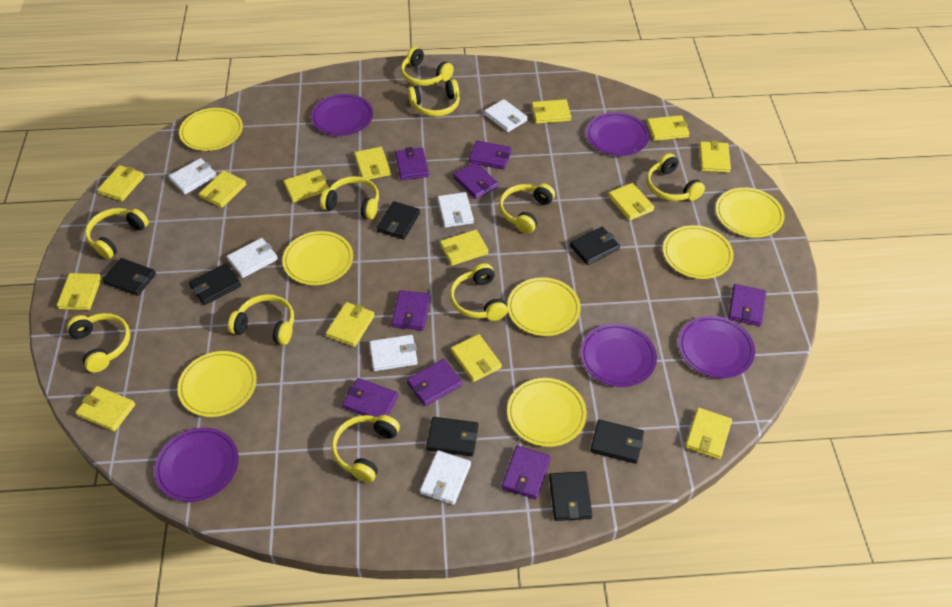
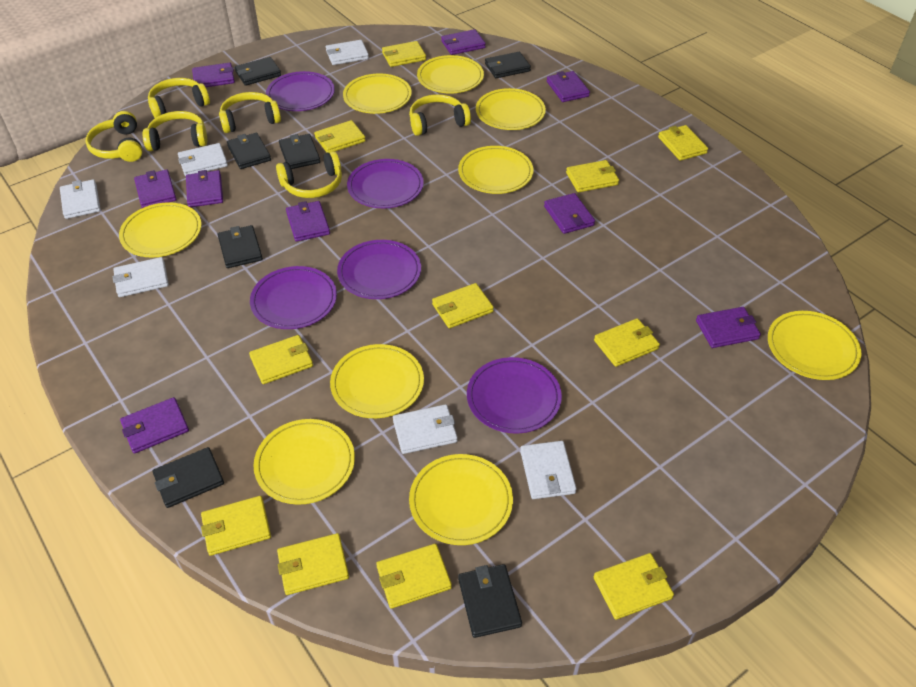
purple wallet: [342,378,398,417] [391,290,431,330] [395,147,429,180] [407,359,462,406] [453,162,498,199] [469,140,512,170] [502,446,551,499] [728,284,766,326] = 8 -> [120,397,189,454] [134,170,177,208] [186,170,223,207] [192,63,235,87] [286,201,330,242] [441,29,486,55] [544,193,595,234] [547,71,590,102] [696,307,761,348] = 9
yellow headphones: [67,313,130,373] [85,208,149,259] [228,294,294,345] [320,176,379,220] [332,415,400,483] [401,47,454,86] [408,79,460,117] [450,263,508,321] [499,184,555,234] [647,153,705,201] = 10 -> [86,111,142,162] [143,111,207,151] [148,78,210,118] [219,92,281,133] [276,151,342,198] [409,94,471,136] = 6
yellow plate: [177,351,257,417] [179,108,243,151] [282,231,353,285] [507,277,581,336] [507,378,587,447] [663,225,734,279] [716,187,785,238] = 7 -> [119,202,202,257] [253,419,355,505] [330,344,424,418] [343,74,412,114] [409,454,513,545] [417,55,484,93] [458,146,533,194] [476,88,546,130] [768,311,861,380] = 9
yellow wallet: [57,273,102,310] [75,386,135,432] [97,165,144,201] [199,171,246,208] [284,169,329,203] [326,302,375,347] [354,147,391,180] [440,230,489,266] [451,334,502,382] [532,99,571,124] [608,183,654,221] [647,115,690,141] [685,407,732,459] [699,140,731,173] = 14 -> [201,496,271,556] [249,335,313,384] [277,533,349,595] [314,120,366,153] [376,544,452,609] [382,41,426,67] [432,283,494,328] [566,160,619,192] [594,318,660,367] [594,553,674,620] [658,125,708,161] = 11

